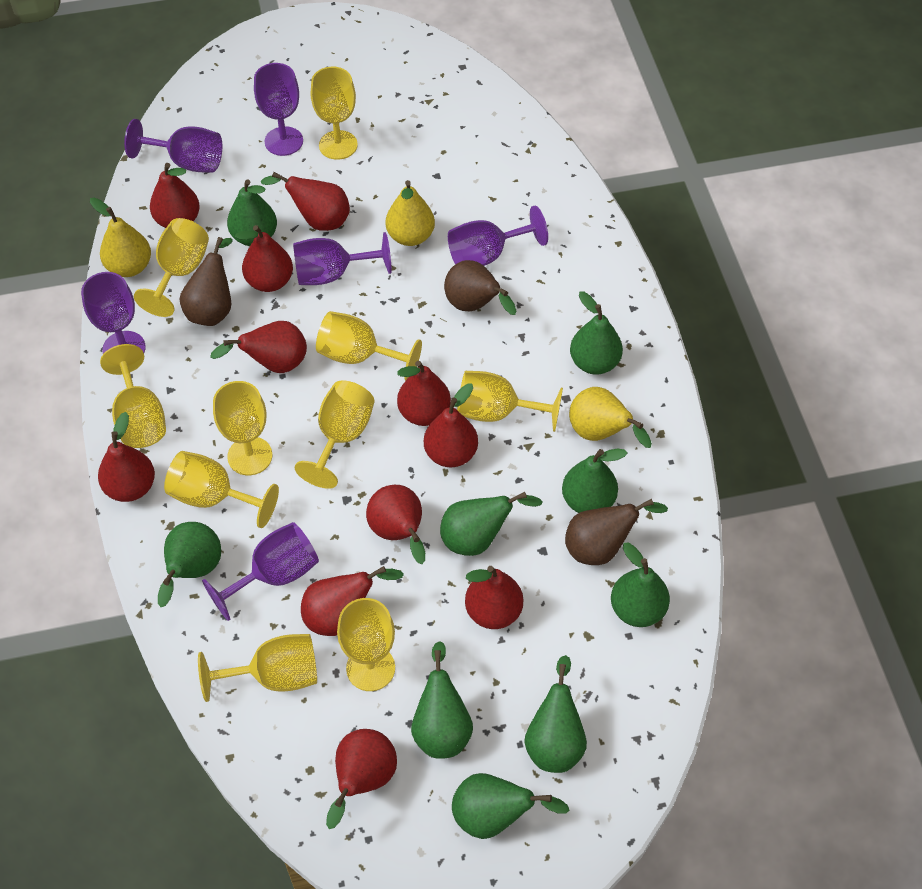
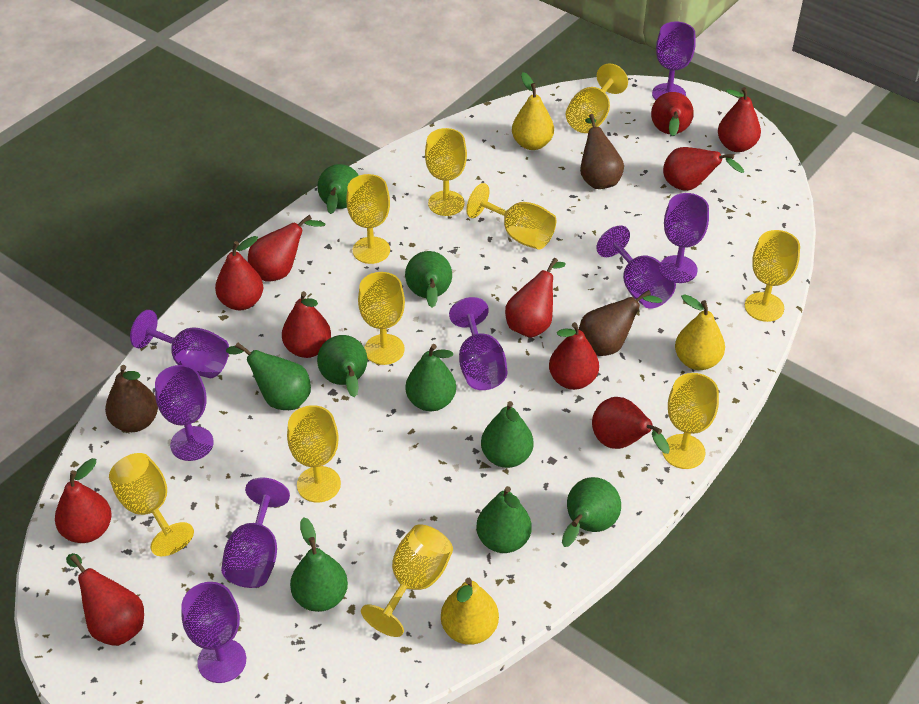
purple goblet: [81,272,146,354] [124,119,222,173] [202,522,319,621] [254,63,303,156] [293,232,392,285] [448,206,548,266] = 6 -> [130,310,229,378] [155,365,214,461] [181,582,246,683] [221,478,290,588] [449,297,507,390] [596,225,676,309] [652,22,696,100] [661,193,709,283] = 8

